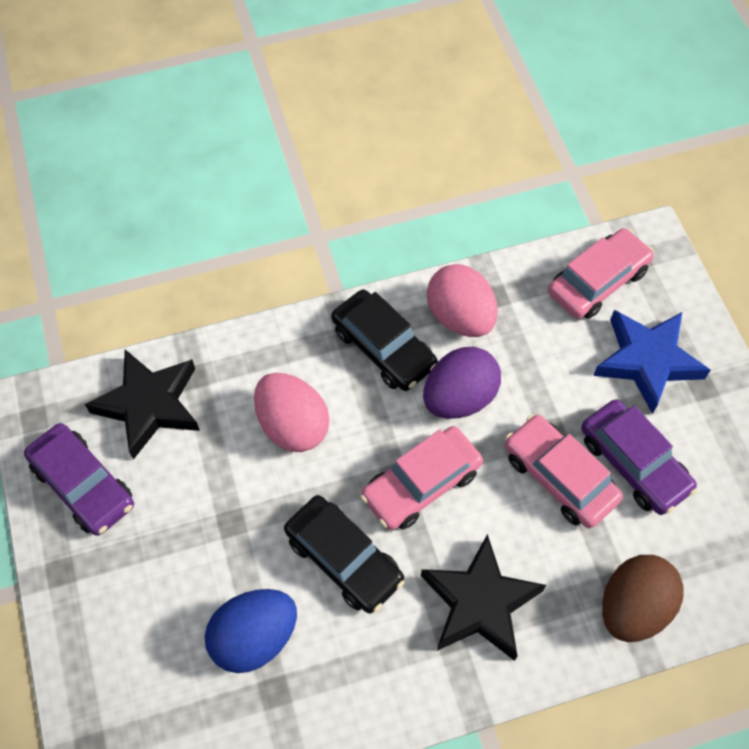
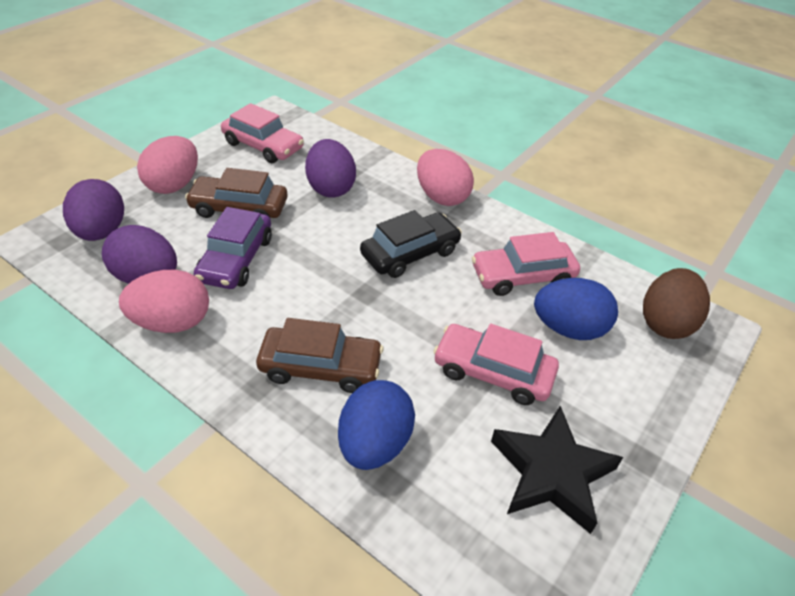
black car: [284,495,405,614] [331,290,438,391] = 2 -> [360,210,462,278] = 1
black star: [85,349,200,460] [421,534,546,661] = 2 -> [491,406,623,534] = 1
blue egg: [205,589,297,673] = 1 -> [338,380,415,470] [534,278,618,340] = 2
blue star: [593,310,711,414] = 1 -> none = 0
brown car: none = 0 -> [185,168,288,218] [256,318,384,393] = 2
pink egg: [254,373,329,452] [427,264,498,337] = 2 -> [119,270,209,333] [137,136,198,194] [417,149,474,206] = 3
purple car: [24,423,134,536] [581,399,697,515] = 2 -> [194,207,272,289] = 1
purple egg: [423,347,501,419] = 1 -> [63,179,124,241] [102,225,177,284] [305,139,356,197] = 3

